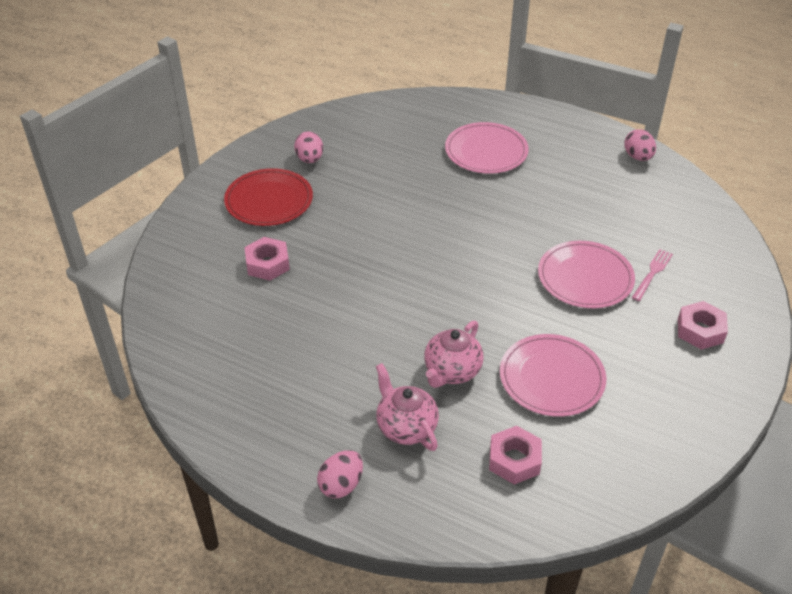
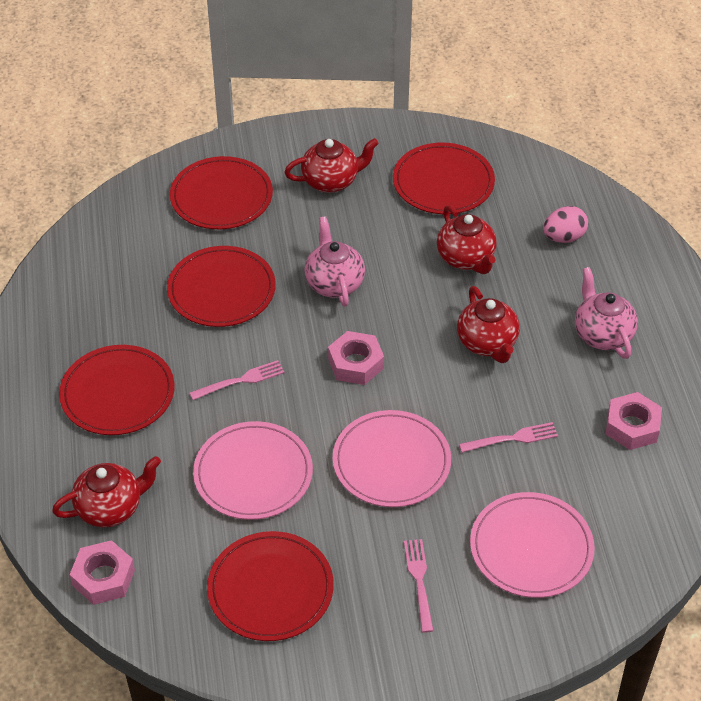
pink egg: [294,132,323,163] [317,450,363,498] [624,129,656,161] = 3 -> [543,206,588,243] = 1
pink fork: [632,249,673,301] = 1 -> [190,360,285,400] [404,539,433,633] [459,422,558,453] = 3
red plate: [224,168,313,226] = 1 -> [59,345,175,435] [167,246,276,327] [170,156,273,229] [207,531,334,641] [393,143,495,214] = 5
red teapot: none = 0 -> [52,456,161,528] [284,138,379,193] [437,205,497,274] [457,286,520,363] = 4

